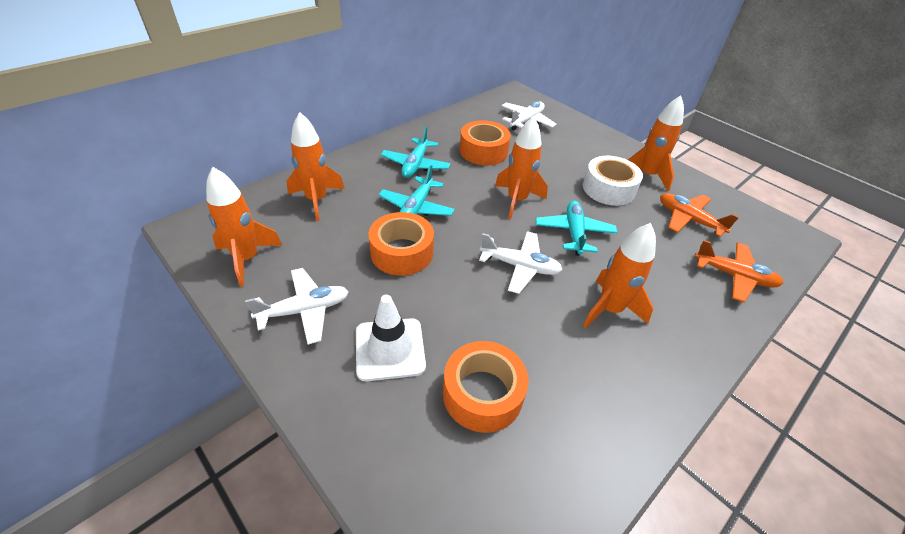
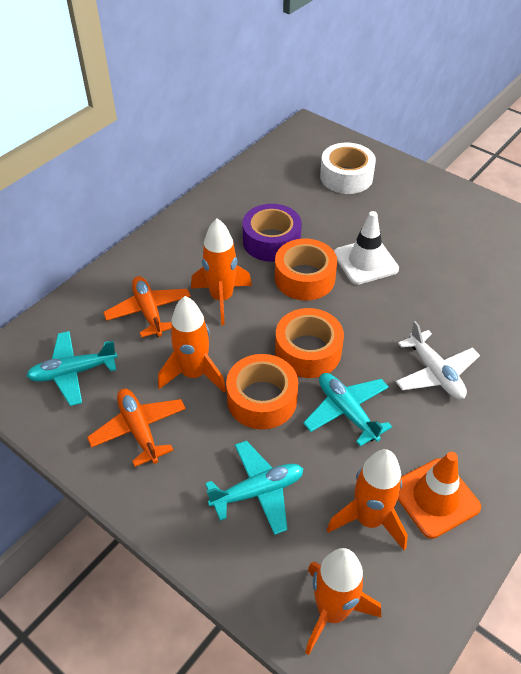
orange rocket: [206,167,282,286] [287,112,345,221] [495,116,548,219] [583,223,656,328] [628,95,684,191] = 5 -> [158,296,226,393] [191,218,252,325] [305,548,381,655] [327,449,408,550] = 4
orange traffic cone: none = 0 -> [398,452,481,539] = 1
purple tape: none = 0 -> [242,204,302,262] = 1
white plane: [245,268,349,345] [479,231,563,294] [502,101,557,130] = 3 -> [396,321,480,399] = 1

